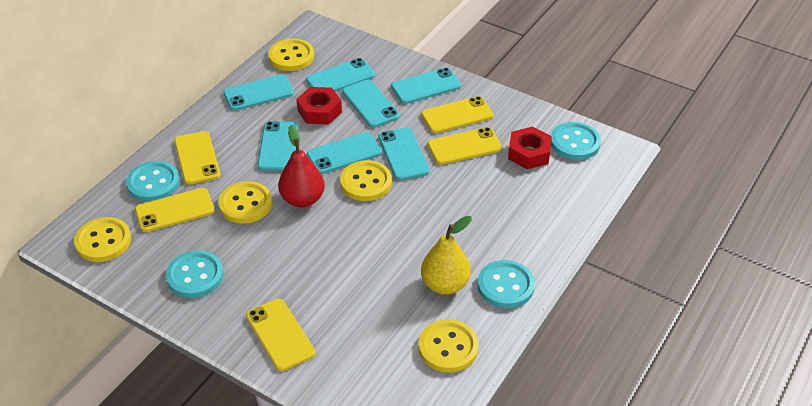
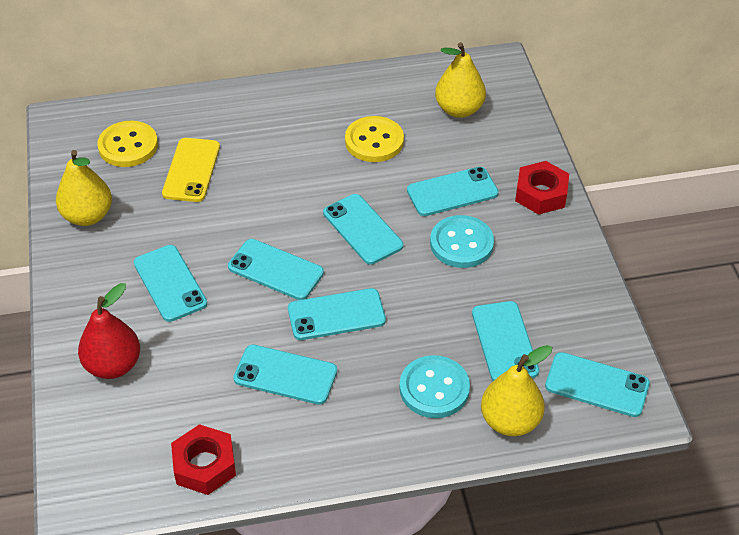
turquoise button: [126,161,180,202] [166,250,224,298] [477,260,535,308] [551,122,601,160] = 4 -> [400,355,470,418] [430,215,494,268] = 2
turquoise phone: [223,74,294,111] [257,121,299,171] [306,58,375,92] [307,132,382,174] [342,80,400,128] [378,127,430,181] [391,68,461,104] = 7 -> [134,245,207,322] [228,239,324,300] [233,345,337,405] [288,288,386,340] [323,194,403,265] [407,167,499,216] [472,301,539,381] [545,352,650,417] = 8
yellow button: [74,217,131,262] [219,181,272,224] [268,39,314,71] [340,160,392,201] [419,319,479,373] = 5 -> [97,121,158,167] [345,116,404,162] = 2
yellow pear: [421,216,471,295] = 1 -> [56,150,112,226] [435,42,486,118] [481,345,552,436] = 3
yellow phone: [135,188,214,232] [174,131,220,185] [246,299,315,371] [421,96,493,133] [427,127,502,165] = 5 -> [162,138,220,202] = 1

